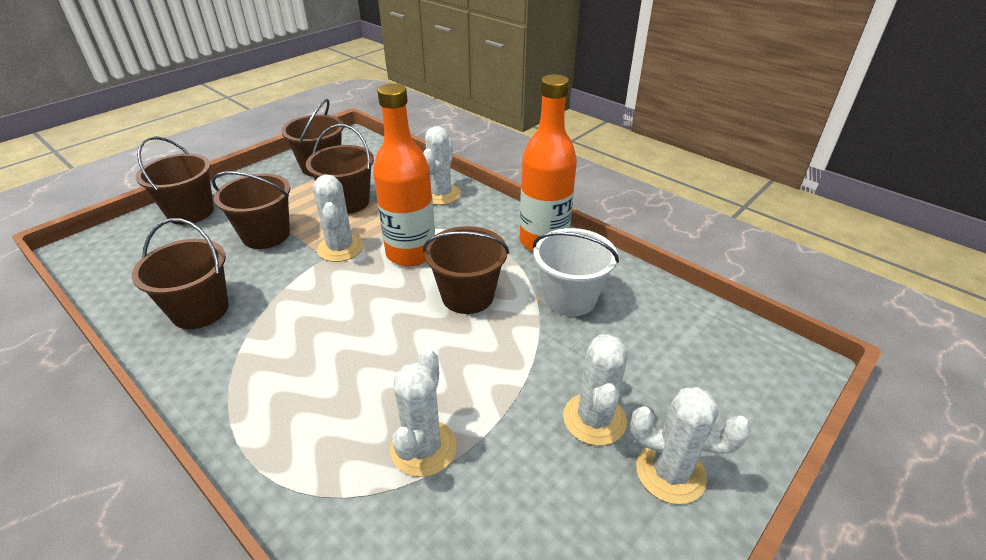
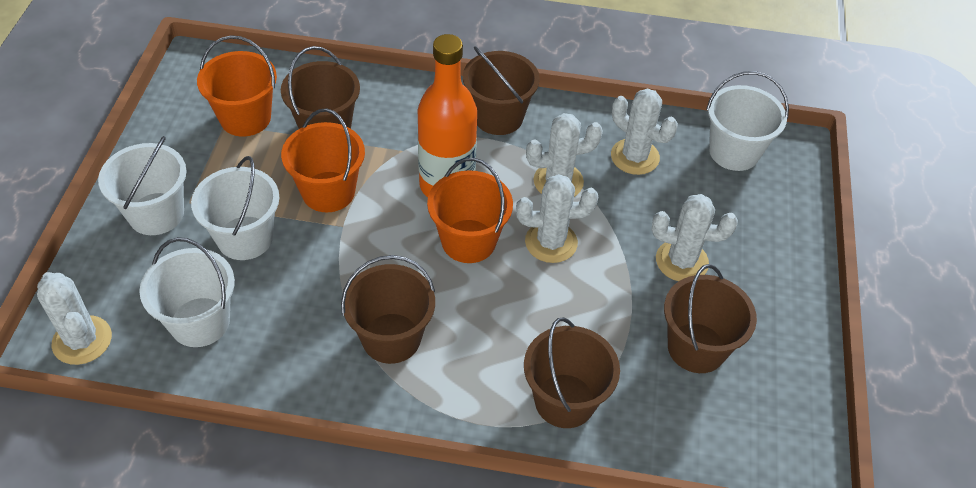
brown bucket: [132,218,229,329] [136,136,214,225] [212,171,291,249] [281,99,344,177] [306,124,374,214] [423,226,509,314] = 6 -> [281,46,360,129] [341,255,435,364] [463,46,540,135] [524,317,620,428] [664,264,757,373] = 5
orange bottle: [373,83,435,266] [519,74,577,251] = 2 -> [418,34,477,197] = 1
orange bucket: none = 0 -> [197,35,277,137] [281,108,365,212] [427,158,513,263] = 3
white bucket: [533,228,619,316] = 1 -> [98,136,187,235] [139,237,235,347] [191,156,279,260] [706,71,789,171] = 4

